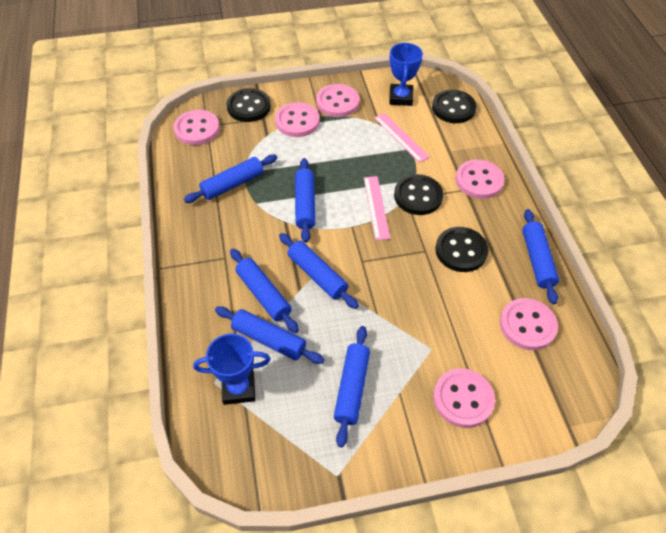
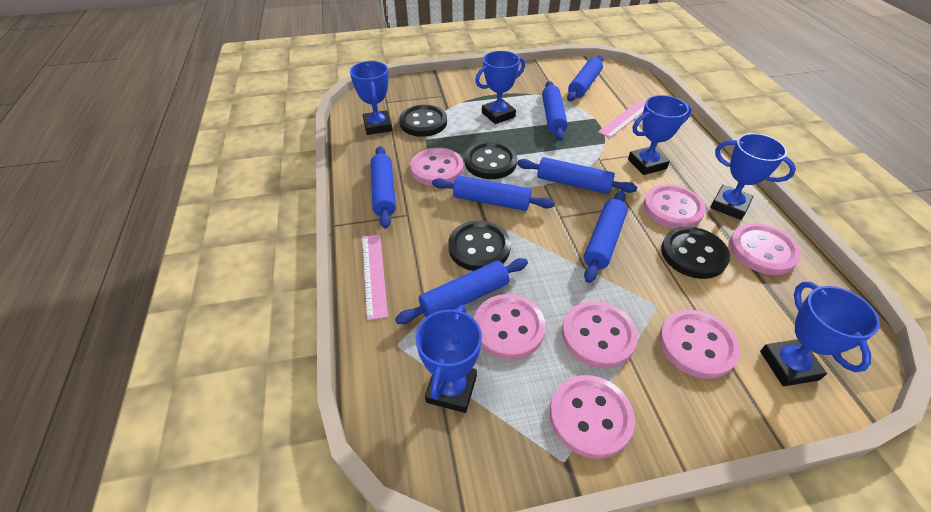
blue trophy: [193,334,271,405] [389,42,423,106] = 2 -> [350,61,392,135] [416,305,482,413] [475,51,525,124] [628,95,691,175] [710,133,796,220] [760,282,880,386] = 6
pink button: [174,110,220,145] [275,102,319,137] [316,84,360,117] [433,368,495,428] [455,159,505,199] [500,298,558,350] = 6 -> [410,148,463,186] [474,294,546,360] [550,375,635,459] [562,301,638,368] [643,184,706,229] [659,310,740,379] [729,223,801,275] = 7

